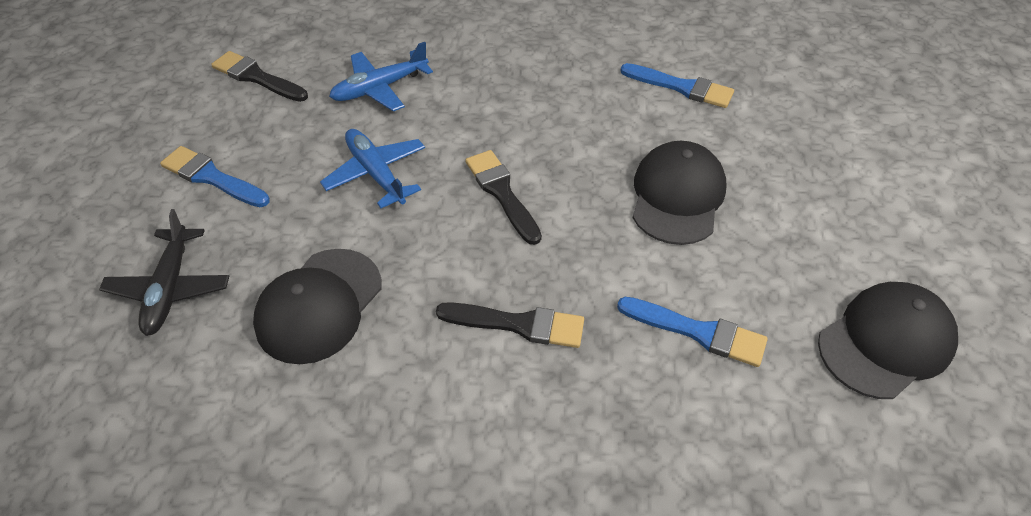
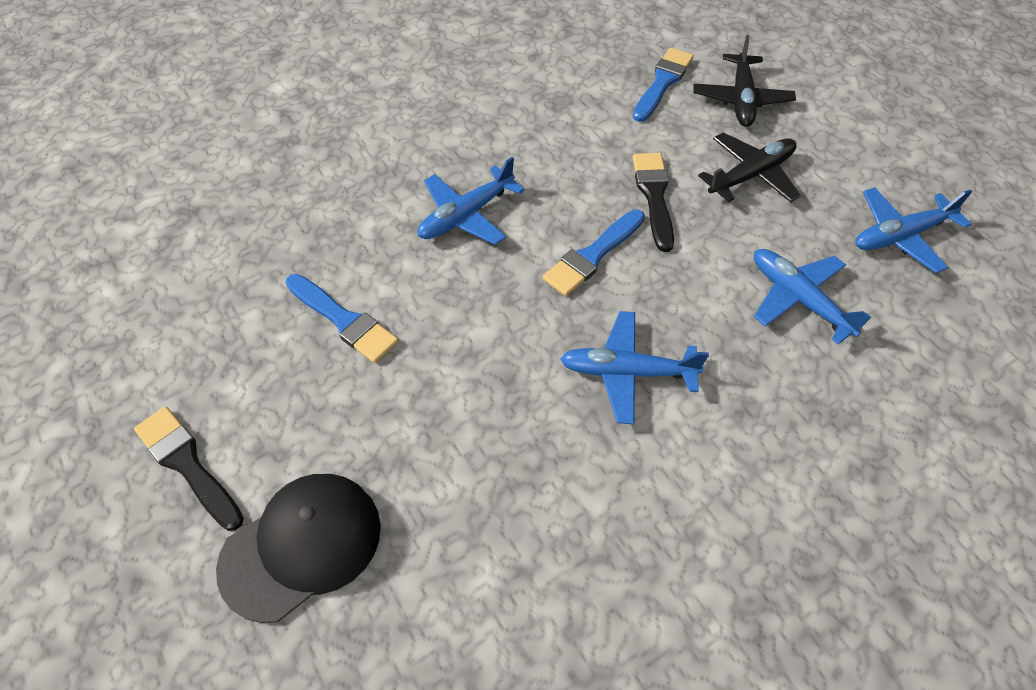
black brush: [211,51,308,102] [436,302,584,348] [465,150,542,245] = 3 -> [134,407,244,531] [632,153,674,252] = 2
black cap: [253,249,382,364] [633,141,727,245] [818,282,958,399] = 3 -> [216,474,381,623] = 1
black plane: [99,209,229,336] = 1 -> [693,35,796,127] [698,132,801,202] = 2
blue plane: [320,129,425,208] [329,42,433,111] = 2 -> [418,157,524,245] [560,311,709,424] [754,249,871,344] [855,187,972,273] = 4

